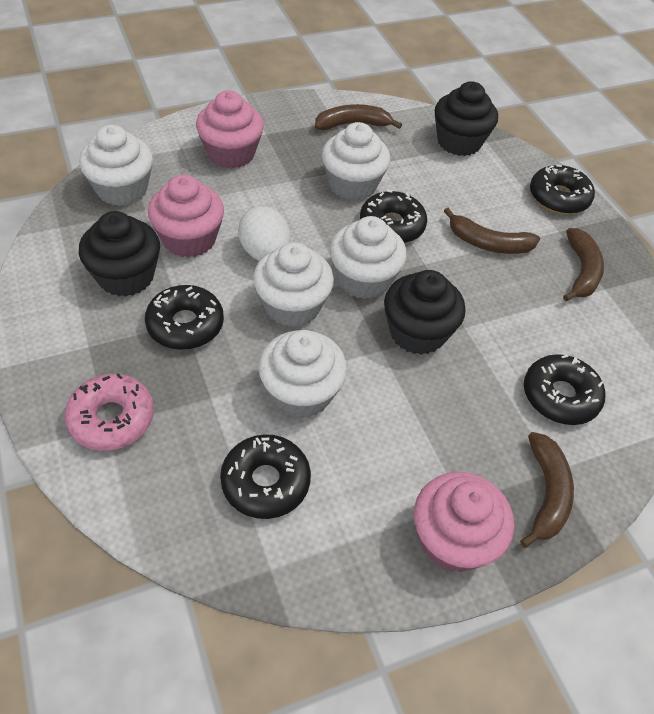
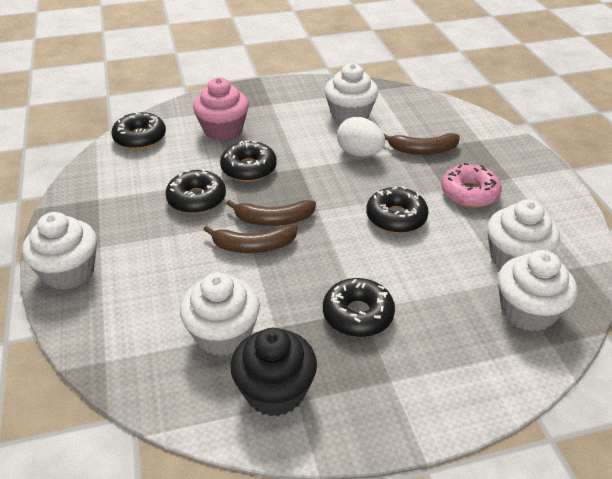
black cupcake: [79,211,160,297] [384,270,466,355] [435,81,498,156] = 3 -> [230,328,317,417] = 1
brown banana: [315,104,402,130] [444,208,540,254] [520,432,574,548] [563,228,604,301] = 4 -> [204,225,297,253] [226,200,316,226] [384,133,460,155] = 3
pink cupcake: [148,175,224,258] [196,90,264,169] [414,472,514,572] = 3 -> [193,78,249,141] = 1

